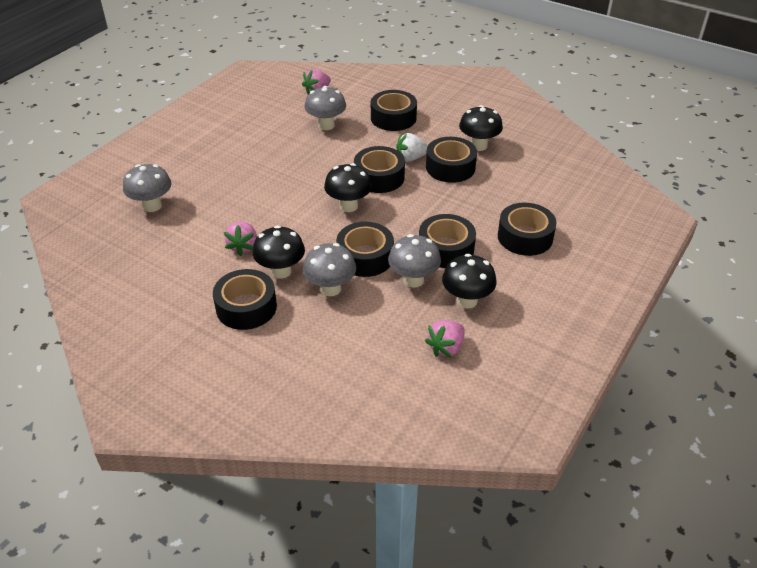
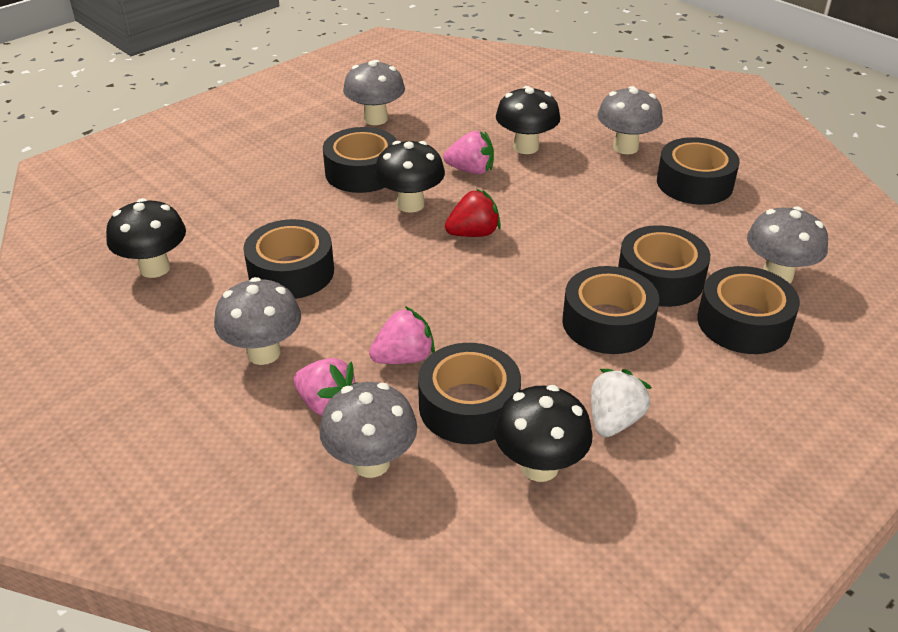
grey mushroom: [123,164,172,212] [303,243,356,296] [304,86,346,130] [388,234,441,288] = 4 -> [214,277,301,365] [319,382,417,478] [343,60,405,125] [597,86,663,154] [747,206,828,284] = 5
red strawberry: none = 0 -> [445,189,501,237] = 1

